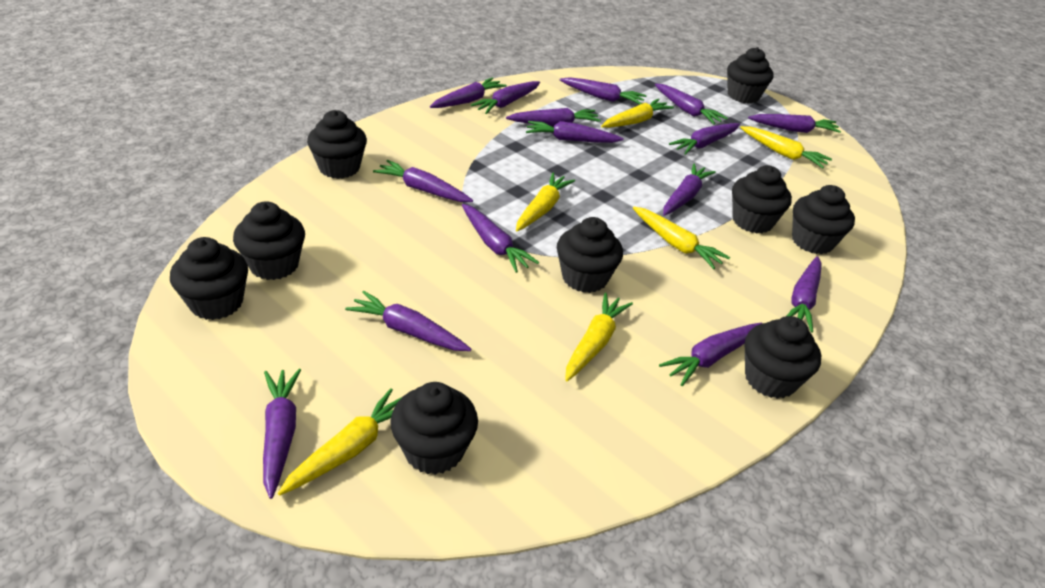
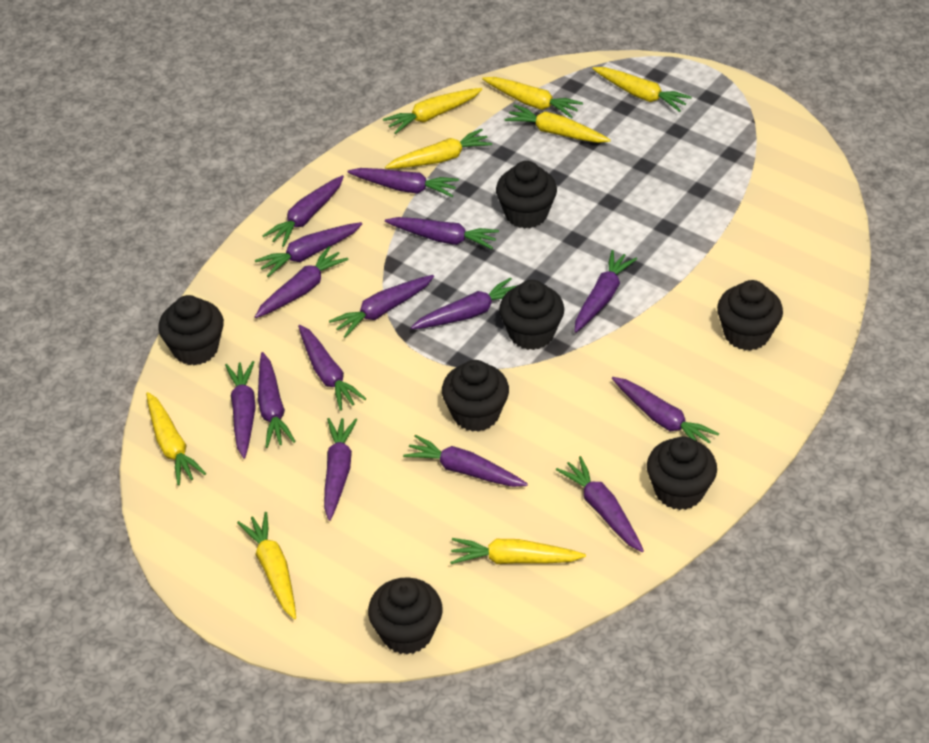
black cupcake: [170,237,248,320] [233,201,305,280] [307,110,367,179] [390,382,478,475] [557,217,623,293] [727,47,774,103] [732,165,792,233] [745,316,821,399] [792,185,855,254] = 9 -> [158,295,224,366] [368,577,443,654] [442,360,509,432] [496,161,557,229] [499,280,564,350] [647,436,717,510] [717,280,783,351] = 7
yellow carrot: [278,388,402,495] [516,173,575,231] [565,293,633,381] [601,99,674,128] [633,207,730,269] [740,126,832,169] = 6 -> [146,392,206,485] [237,512,296,619] [383,88,482,134] [385,129,492,169] [450,538,586,564] [482,77,583,118] [504,104,611,143] [592,67,692,112] = 8

